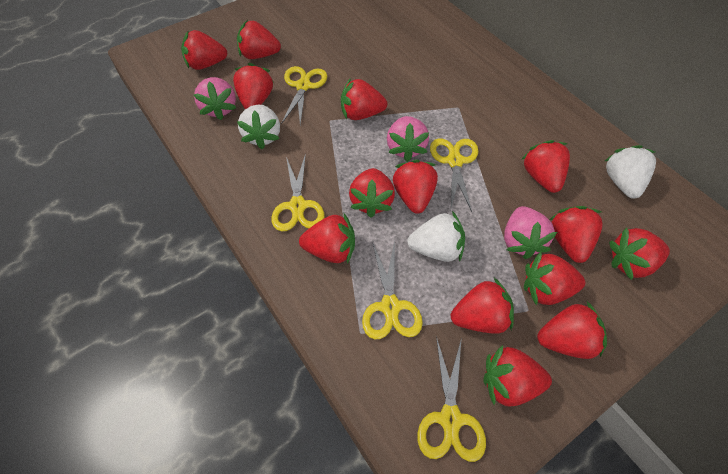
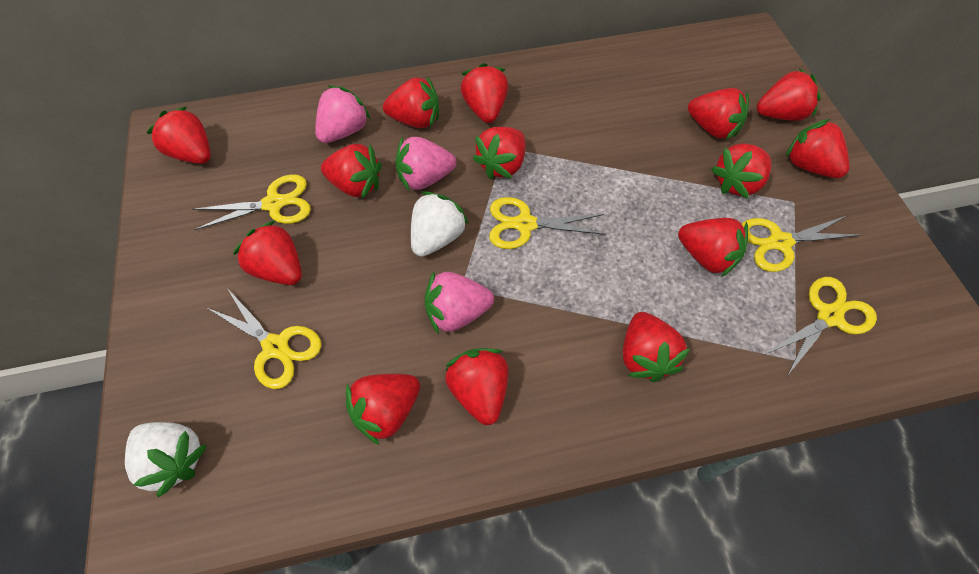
white strawberry: [237,105,280,149] [407,211,465,262] [605,145,656,199] = 3 -> [125,422,207,498] [411,191,469,257] = 2

